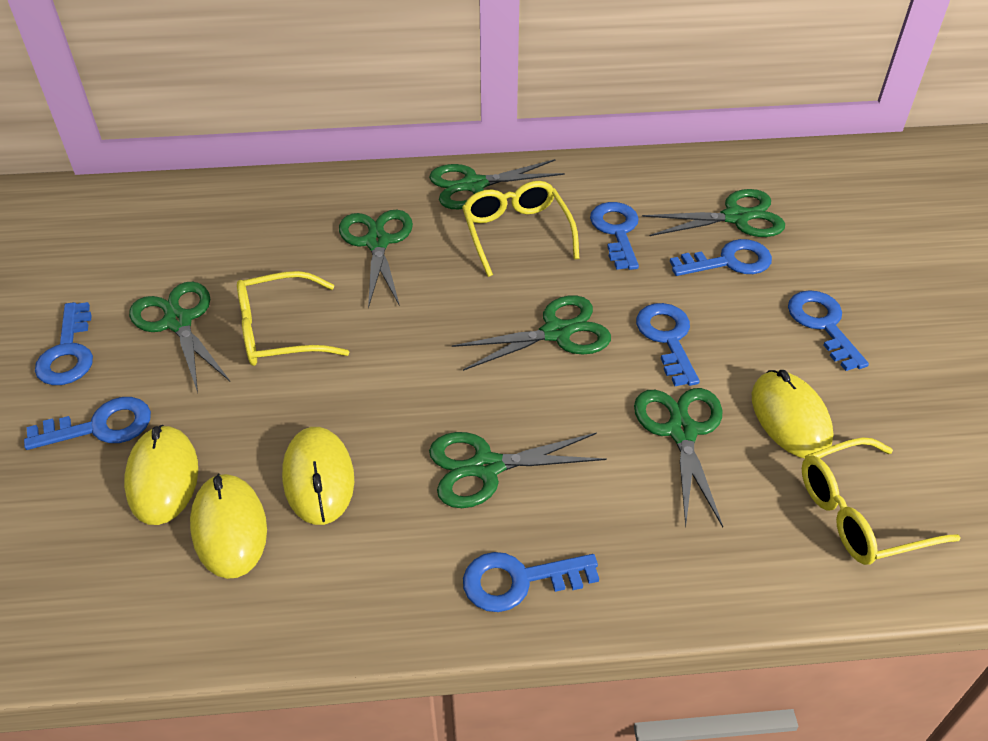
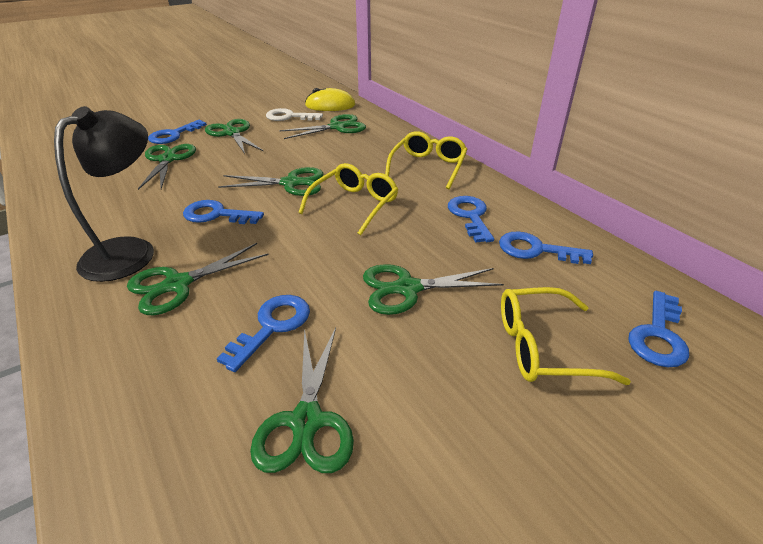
black lamp: none = 0 -> [54,106,154,282] = 1
blue key: [24,397,151,450] [35,302,93,385] [463,552,599,612] [590,202,639,270] [636,303,700,386] [670,239,772,276] [788,290,869,371] = 7 -> [148,120,207,144] [183,200,264,224] [217,295,310,372] [448,196,494,243] [499,231,593,264] [628,291,689,367] = 6
white key: none = 0 -> [266,108,323,121] = 1
yellow mouse: [124,425,198,525] [190,474,267,579] [282,427,354,525] [752,370,833,458] = 4 -> [305,88,355,111] = 1

